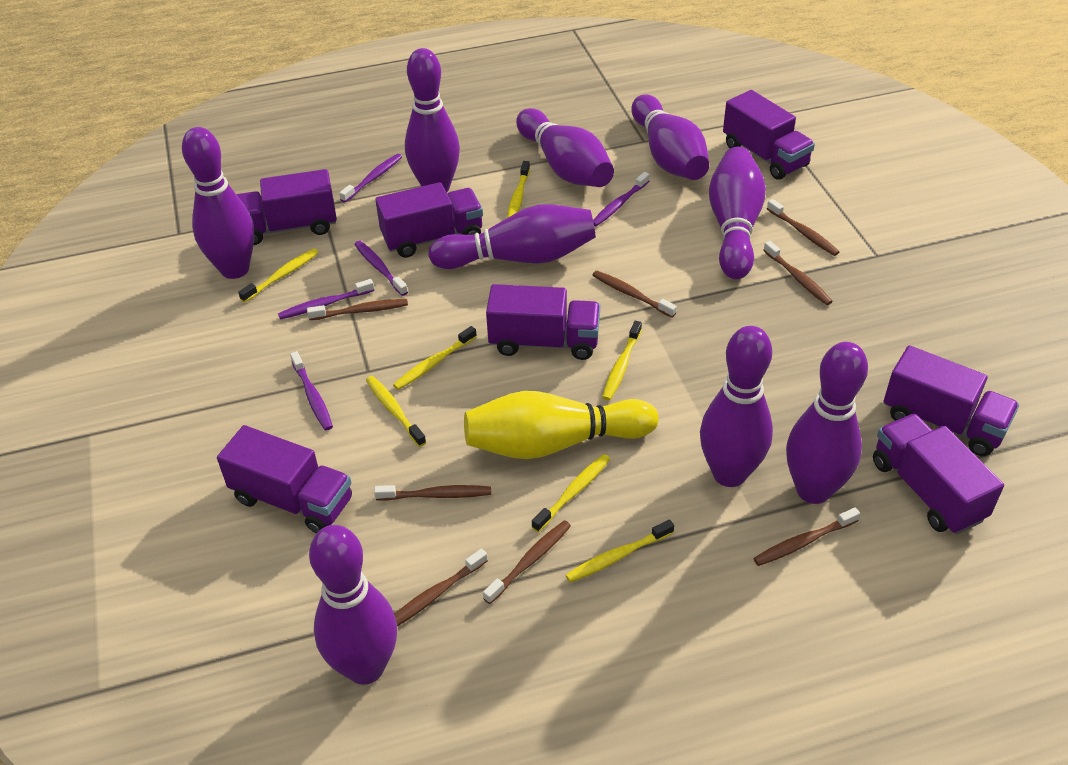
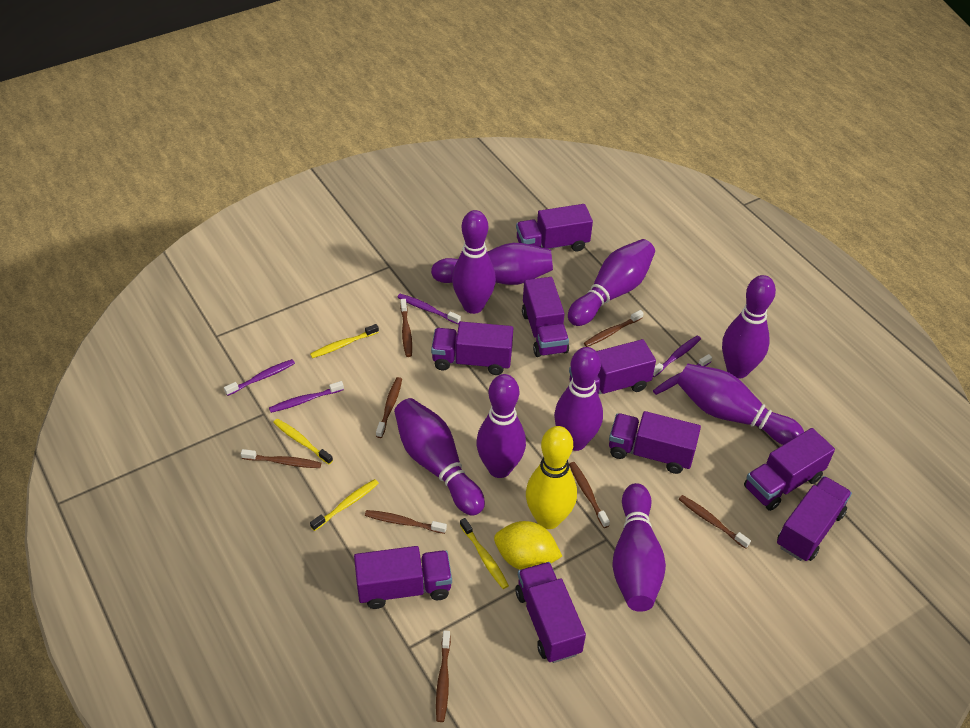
purple truck: [217,425,352,533] [236,169,337,245] [375,182,483,258] [486,284,600,360] [723,90,815,180] [873,414,1004,535] [884,345,1019,456] = 7 -> [354,546,452,609] [431,322,513,375] [516,204,593,251] [516,562,586,663] [522,277,569,357] [569,339,656,395] [609,411,701,474] [744,428,835,511] [777,476,852,561] = 9
yellow lemon: none = 0 -> [494,521,562,570] = 1
yellow toothbrush: [238,249,319,303] [366,376,426,447] [393,326,477,390] [507,161,530,218] [532,454,610,532] [566,520,674,582] [602,321,642,400] = 7 -> [273,419,333,464] [310,324,379,358] [310,479,379,531] [460,518,509,589] = 4

